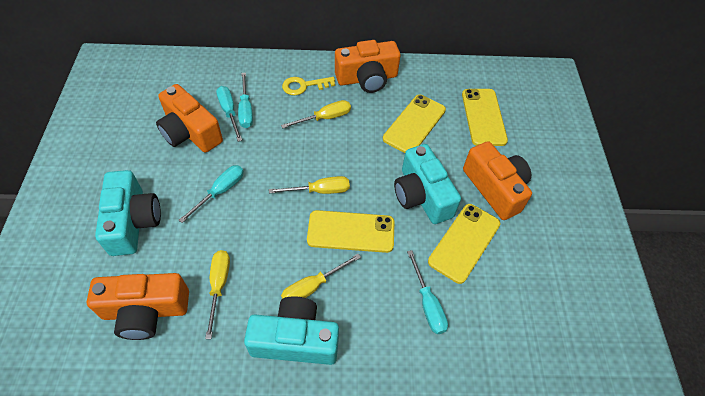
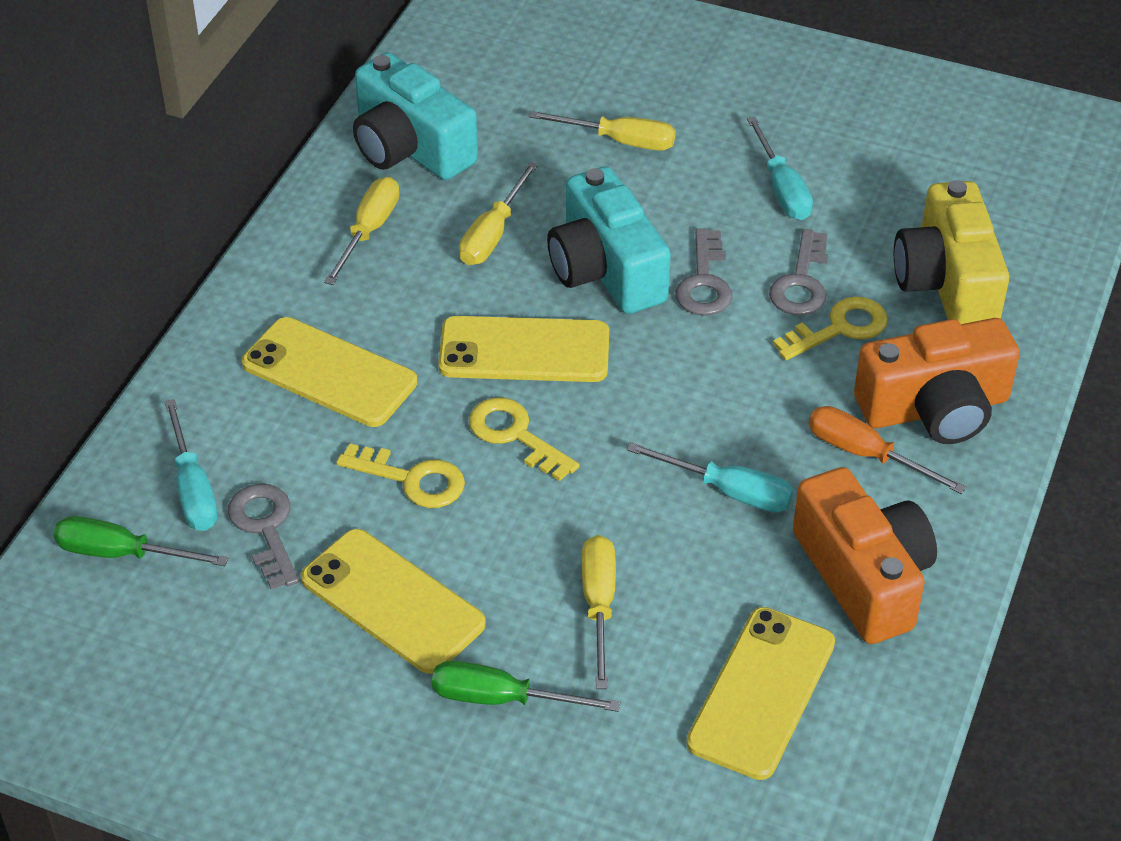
green screwdriver: none = 0 -> [53,516,228,566] [432,660,620,712] = 2
grey key: none = 0 -> [228,484,299,589] [676,228,732,316] [769,229,828,315] = 3
orange camera: [87,273,189,340] [156,84,223,153] [335,40,401,93] [463,141,532,220] = 4 -> [793,467,937,644] [854,318,1020,444] = 2
orange screwdriver: none = 0 -> [809,406,966,494] = 1
turquoise camera: [95,170,161,256] [244,296,339,365] [394,144,461,224] = 3 -> [353,52,478,180] [547,166,671,314] = 2
turquoise screwdriver: [179,165,244,223] [216,86,242,142] [238,73,253,128] [407,250,448,334] = 4 -> [164,399,218,531] [627,442,794,512] [747,116,813,220] = 3
yellow camera: none = 0 -> [894,180,1009,324] = 1
yellow key: [282,77,335,95] = 1 -> [336,443,465,508] [469,398,579,481] [773,297,888,360] = 3

